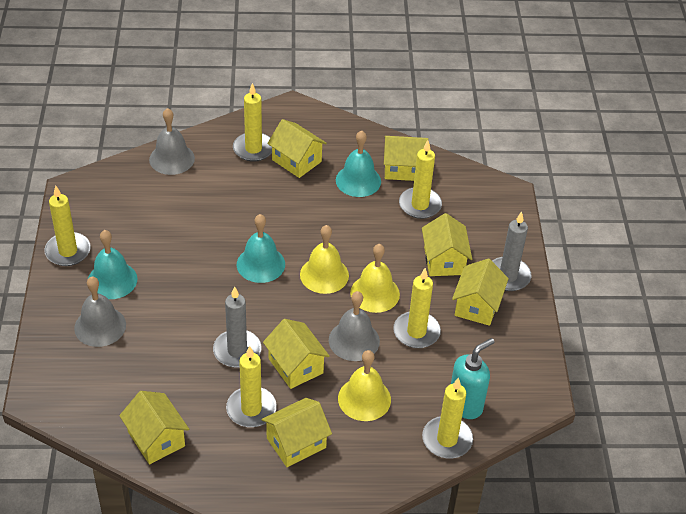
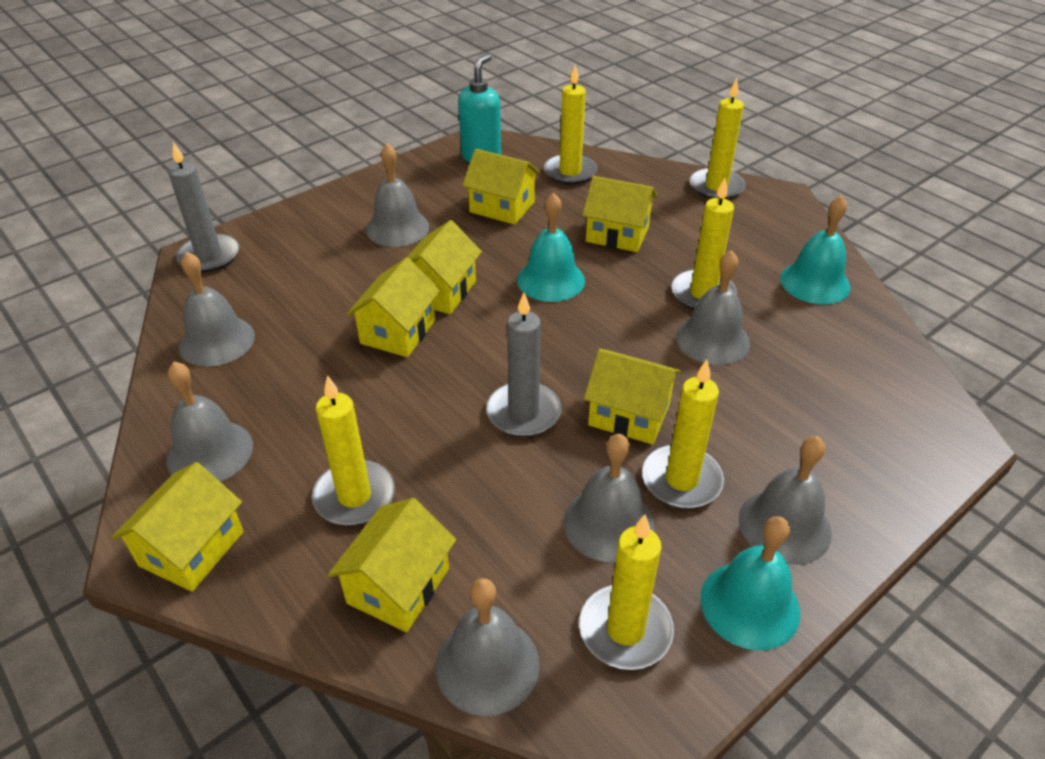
grey bell: [74,277,126,347] [149,108,195,175] [329,291,380,361] = 3 -> [166,362,253,481] [179,252,255,367] [366,143,429,247] [436,578,539,716] [564,434,654,562] [676,250,750,365] [739,436,832,565] = 7
yellow bell: [300,225,349,294] [338,350,391,421] [350,244,400,313] = 3 -> none = 0

